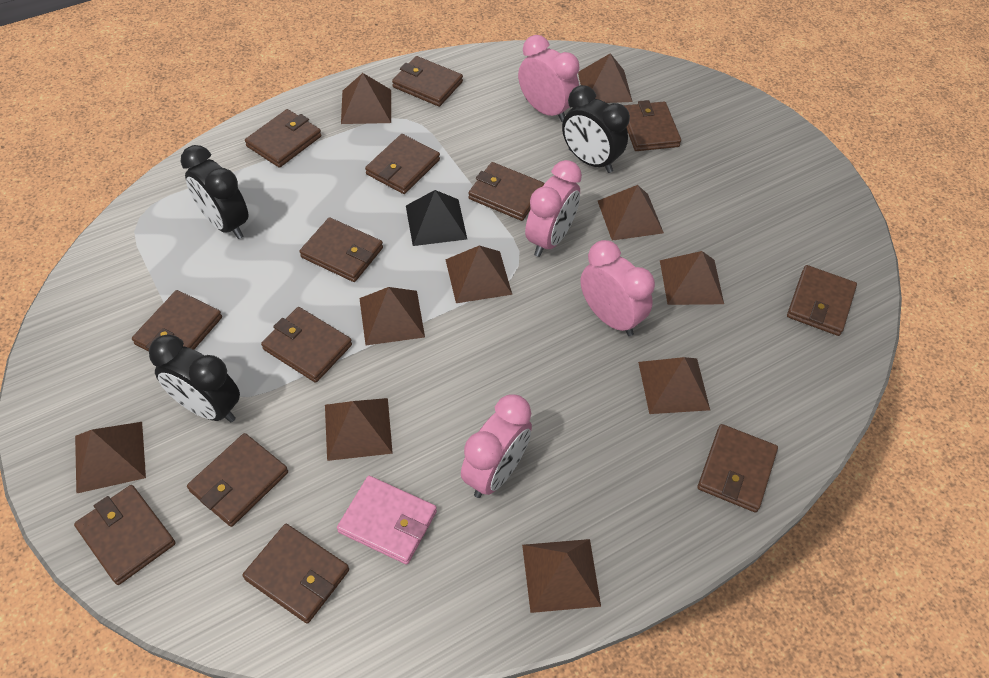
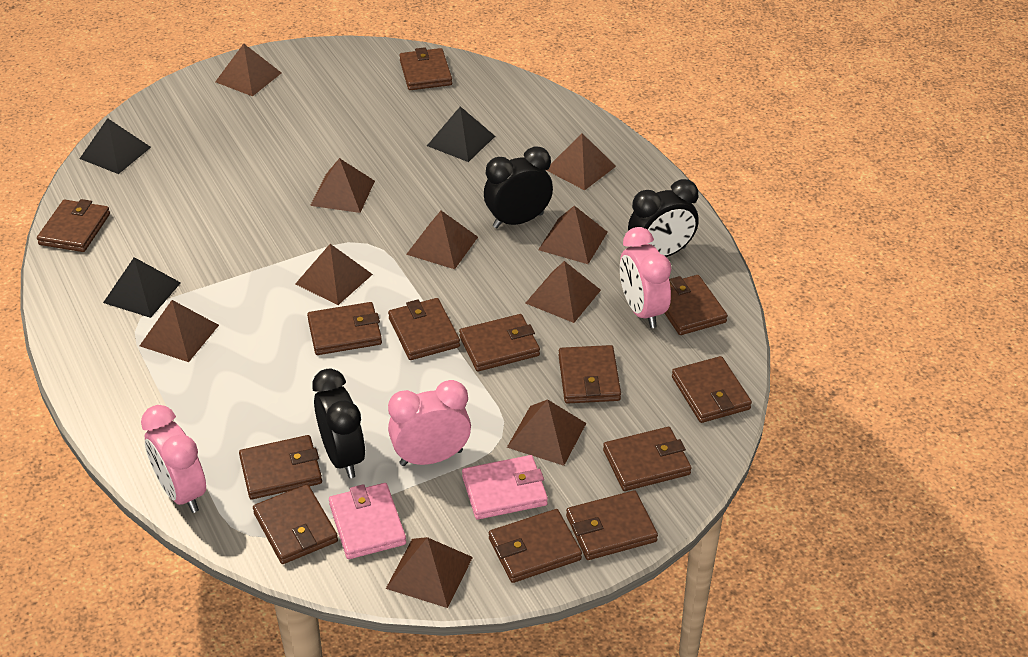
black pyramid: [406,190,467,246] = 1 -> [80,118,151,174] [103,257,181,318] [427,106,495,162] = 3
pink clock: [461,394,532,498] [518,35,580,122] [525,160,582,257] [580,240,655,336] = 4 -> [141,405,206,513] [388,380,471,466] [620,227,671,328] = 3
pink wallet: [337,476,437,565] = 1 -> [329,483,406,559] [462,455,548,520] = 2

